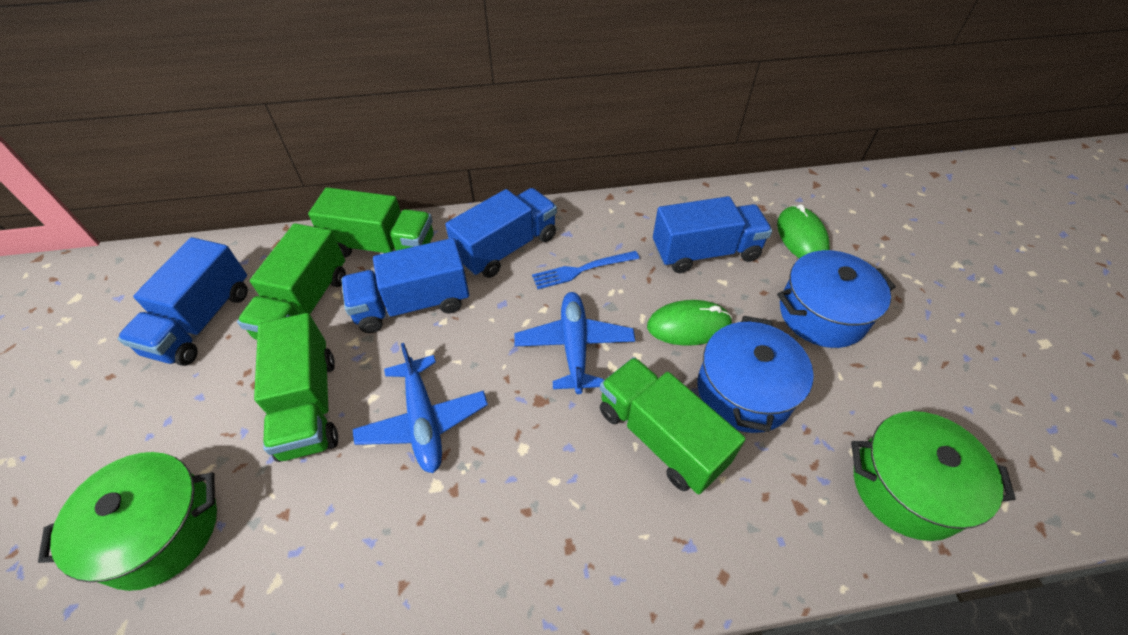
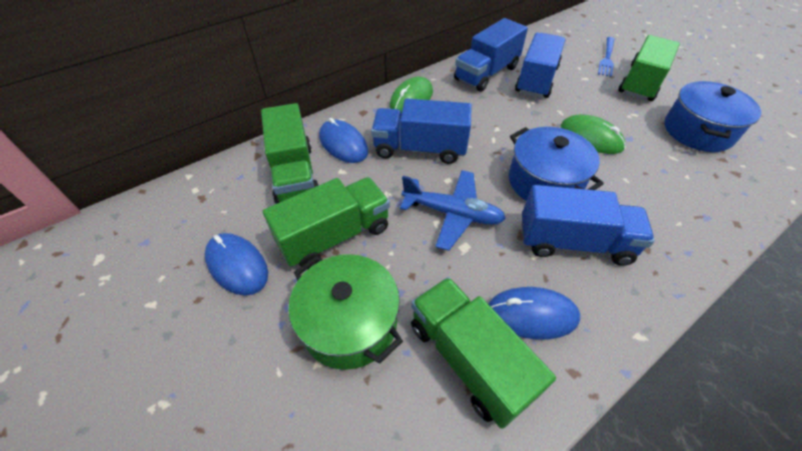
blue mouse: none = 0 -> [205,233,268,296] [319,118,368,163] [489,287,580,340] = 3
blue plane: [352,343,488,473] [515,292,635,394] = 2 -> [400,170,506,251] = 1
green pot: [38,452,217,591] [851,411,1016,541] = 2 -> [288,254,403,370] = 1

